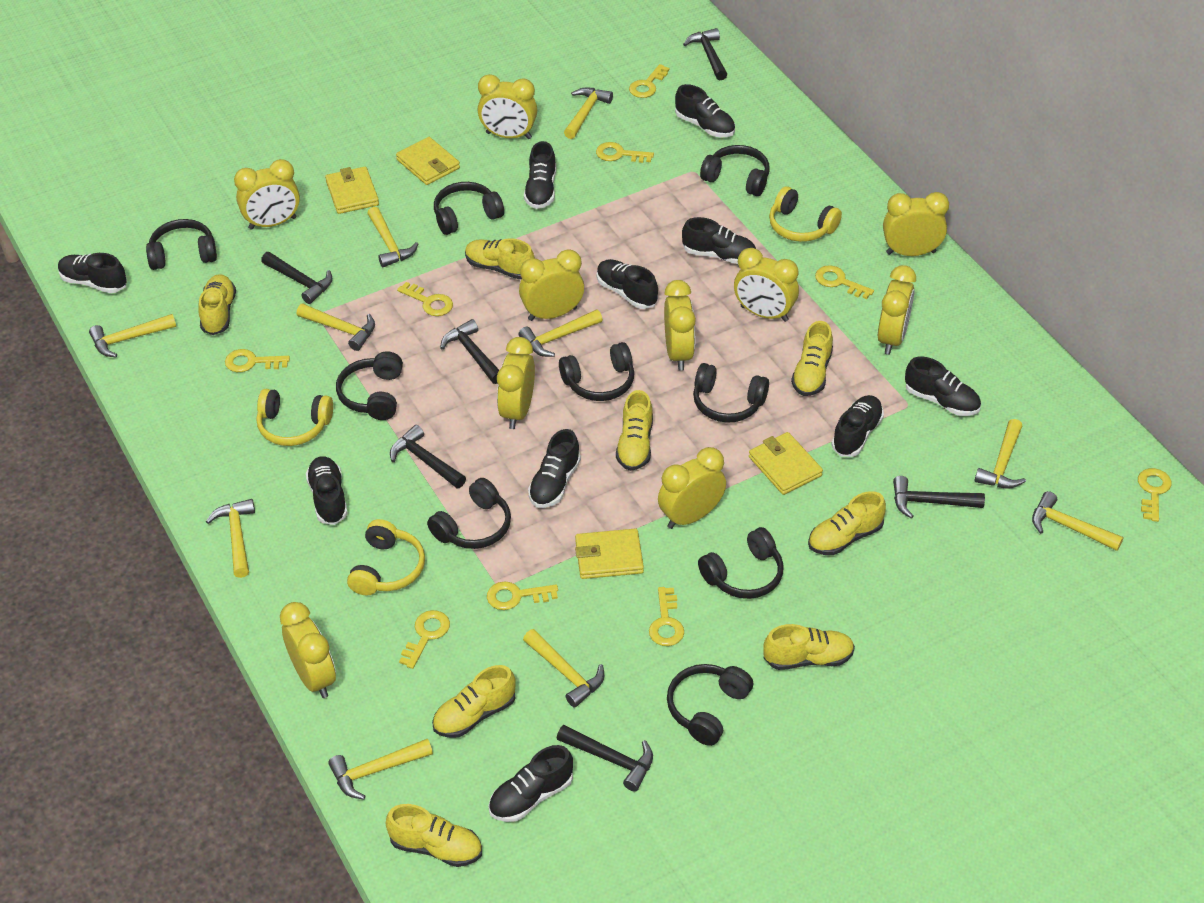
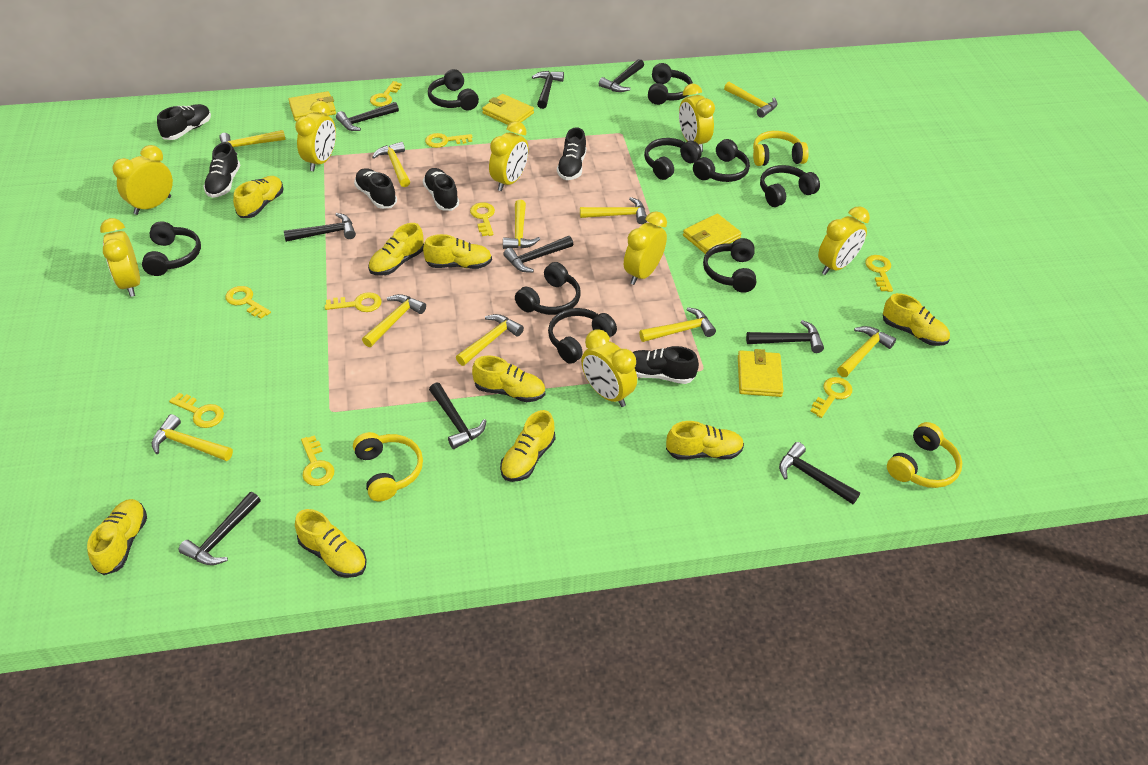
black hammer: [261,252,332,304] [390,425,466,489] [440,319,499,384] [556,725,653,792] [683,28,727,80] [893,476,985,519] = 6 -> [179,492,261,565] [284,213,356,242] [336,102,399,131] [429,383,486,449] [503,236,573,272] [532,71,564,109] [599,59,644,92] [746,320,824,353] [779,442,860,504] = 9
black shoe: [58,253,127,293] [306,456,348,525] [488,745,573,822] [524,141,556,209] [528,429,581,508] [597,259,658,309] [675,84,735,137] [682,217,756,264] [831,395,884,457] [905,356,981,416] = 10 -> [157,104,211,140] [203,142,240,198] [354,168,397,209] [423,168,459,211] [557,127,587,180] [632,346,699,384] = 6
yellow clock: [234,159,300,230] [280,602,336,698] [478,74,537,139] [497,337,535,429] [519,249,584,321] [658,447,726,529] [664,280,696,371] [734,248,799,322] [878,265,916,355] [883,192,949,256] = 10 -> [100,218,140,297] [112,145,173,215] [295,101,336,171] [489,121,528,191] [581,329,637,407] [624,211,667,285] [679,84,715,152] [818,206,870,275] = 8
yellow shoe: [198,274,236,335] [386,804,482,867] [432,665,516,738] [465,238,535,279] [616,390,653,471] [763,624,855,670] [791,321,833,396] [808,491,886,555] = 8 -> [87,499,147,575] [233,176,283,218] [295,509,367,578] [368,223,424,276] [423,234,492,269] [472,355,545,402] [500,410,555,482] [666,421,744,460] [883,293,950,346] = 9

